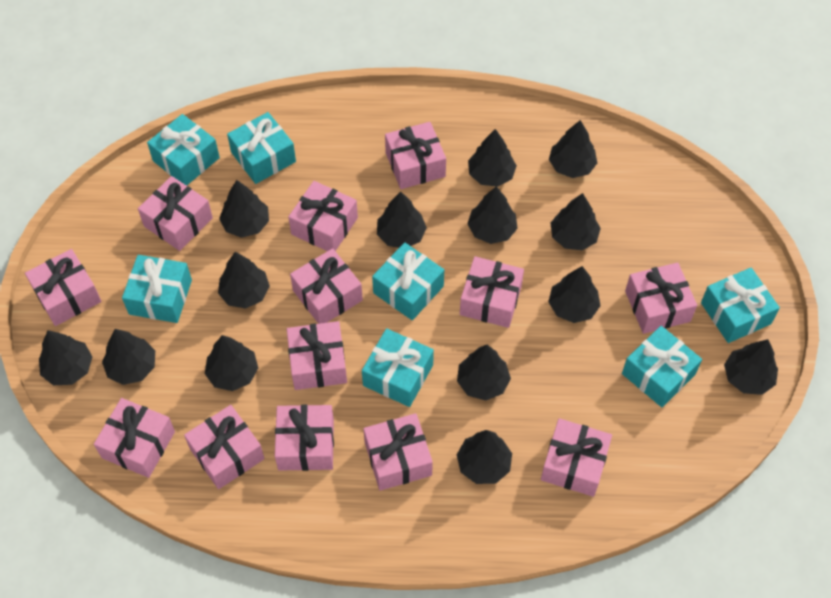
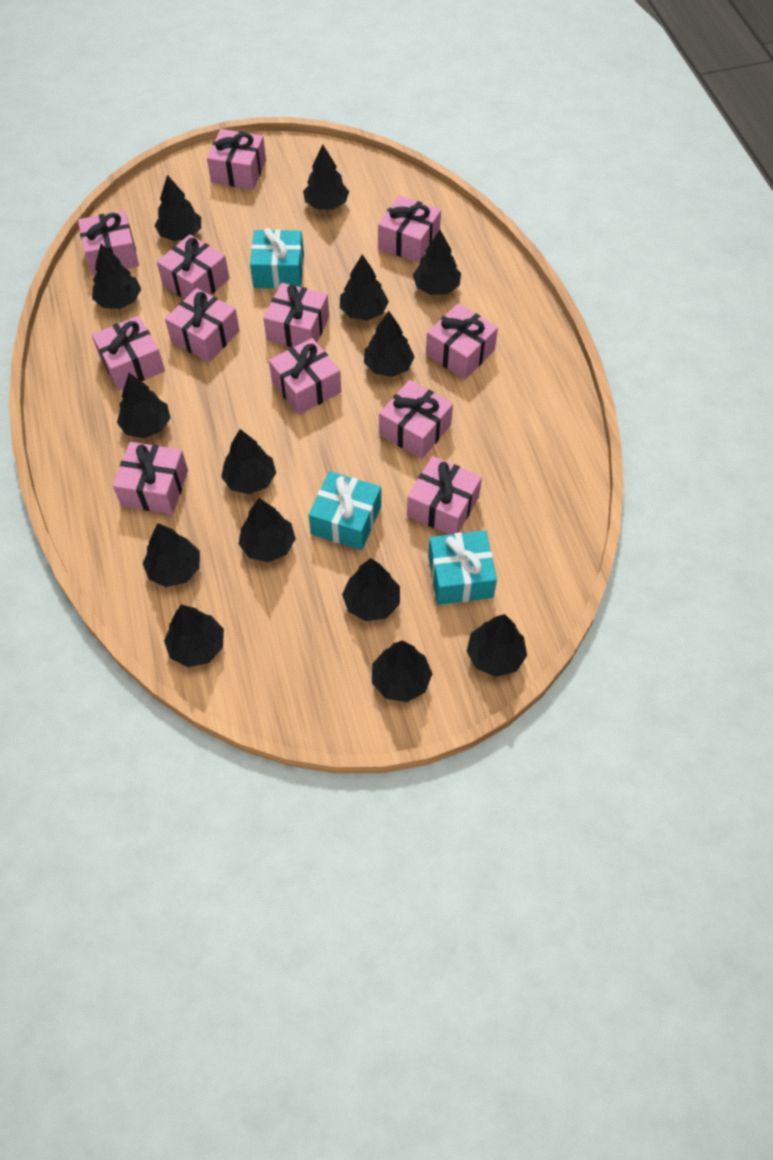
pink gift: [25,249,101,326] [94,398,175,478] [138,176,213,251] [184,405,264,489] [275,405,334,471] [287,321,347,390] [288,181,358,251] [290,248,363,324] [363,413,433,491] [385,122,446,189] [460,256,524,328] [541,418,612,497] [625,263,697,334] = 13 -> [78,210,139,276] [92,316,165,391] [113,442,188,514] [157,235,229,299] [165,288,240,362] [207,129,266,190] [263,283,329,347] [269,338,342,415] [378,195,441,263] [379,380,453,459] [407,456,482,535] [426,304,498,379] = 12
turquoise gift: [122,255,192,323] [147,114,220,186] [227,112,296,184] [362,328,434,407] [372,242,444,320] [622,326,702,407] [701,268,780,343] = 7 -> [250,228,304,289] [308,471,381,550] [428,530,497,605] = 3

